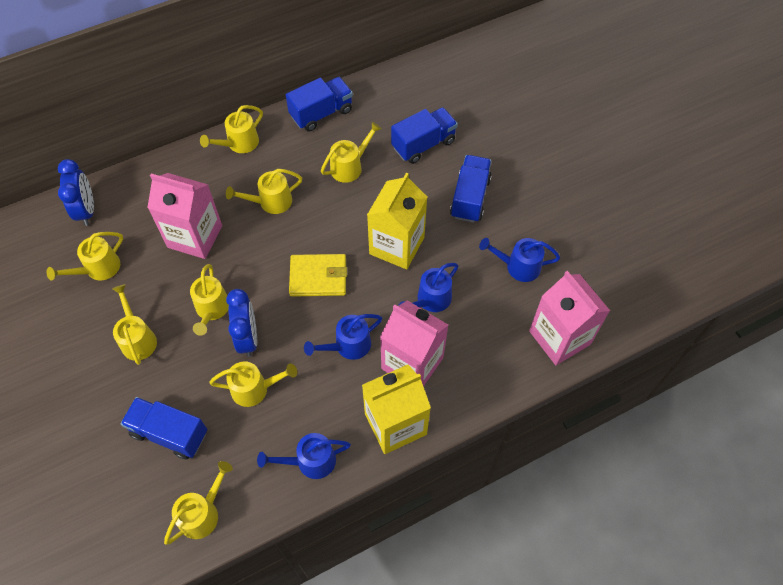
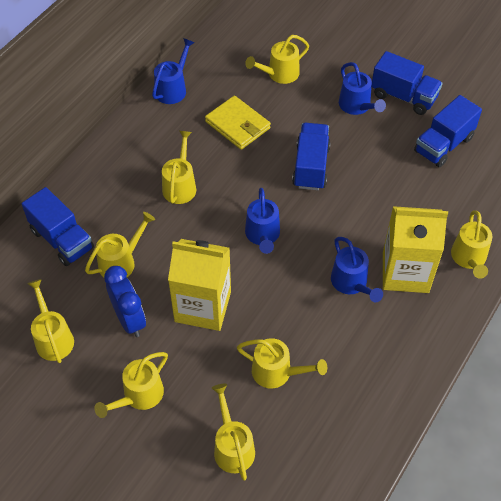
blue clock: [58,159,94,226] [226,289,257,357] = 2 -> [104,266,146,337] = 1
pink carton: [147,173,222,259] [380,300,448,387] [529,271,610,365] = 3 -> none = 0

